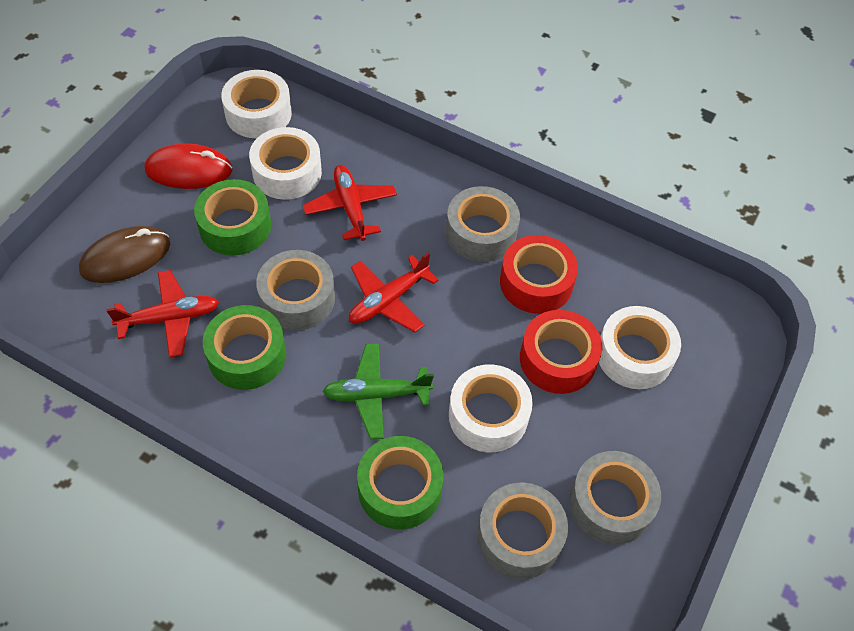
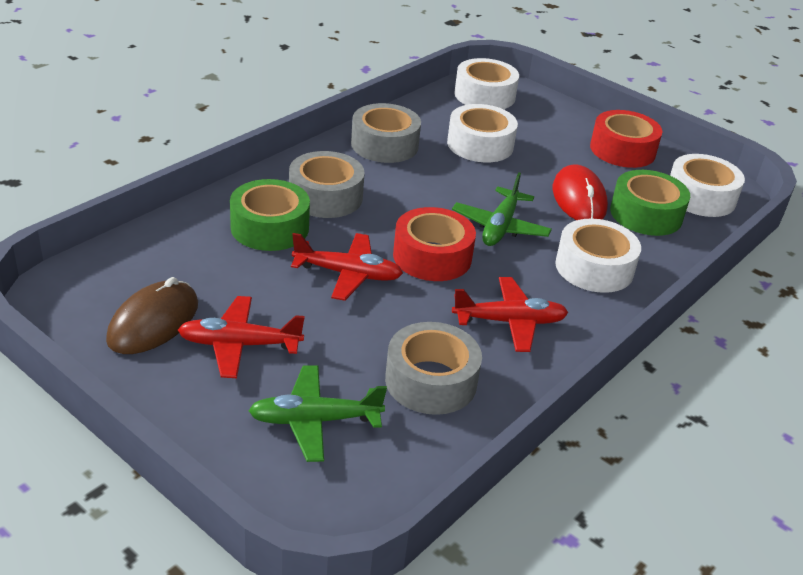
green plane: [322,343,434,439] = 1 -> [248,365,387,462] [452,172,552,246] = 2
green tape: [194,179,271,256] [203,305,286,390] [357,436,443,529] = 3 -> [230,179,310,251] [610,170,690,236] = 2
grey tape: [256,250,335,331] [446,186,520,262] [477,483,568,579] [569,451,661,545] = 4 -> [289,151,365,218] [351,103,421,163] [385,322,482,415] = 3

